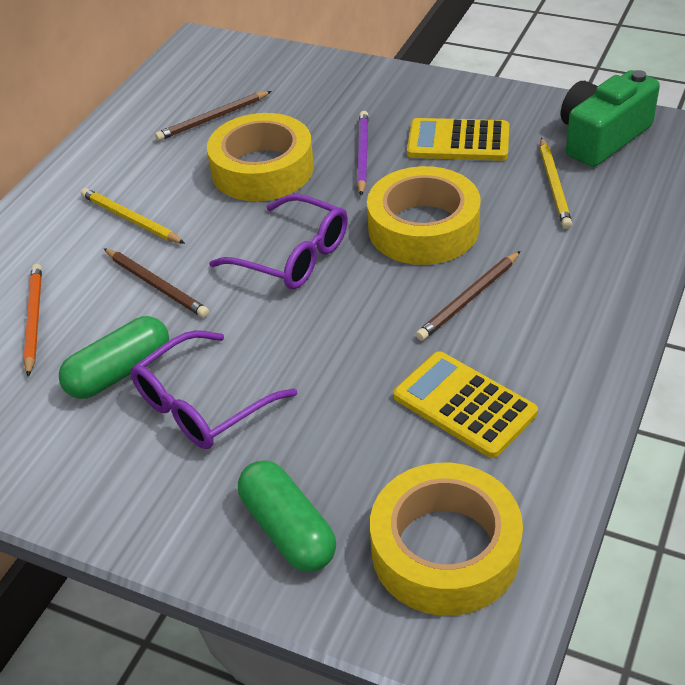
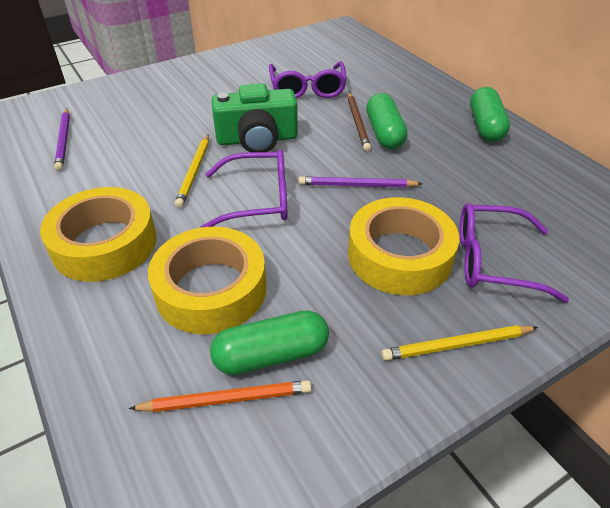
brown pencil: [104,248,209,318] [155,91,272,141] [416,251,521,341] = 3 -> [348,93,371,151] = 1
green capsule: [59,316,169,399] [238,460,336,572] = 2 -> [210,310,329,375] [366,93,407,149] [470,87,510,142] = 3
purple glasses: [131,330,297,449] [209,194,348,289] = 2 -> [200,150,288,228] [269,62,347,98] [460,203,569,303] = 3
purple pencil: [357,111,368,196] = 1 -> [54,108,70,171] [299,176,422,188] = 2
yellow calculator: [393,351,538,458] [407,118,509,161] = 2 -> none = 0

